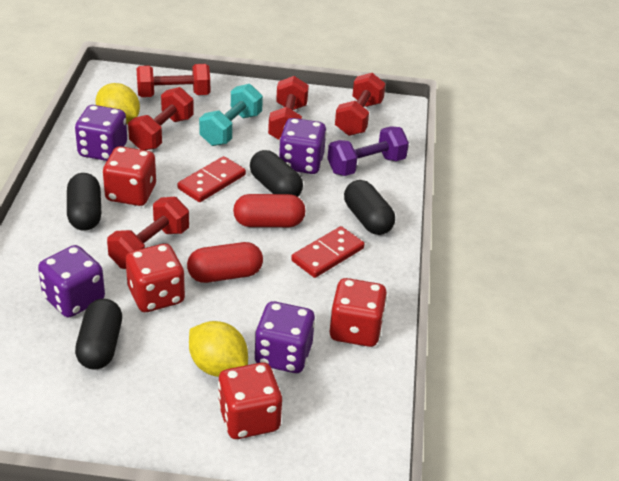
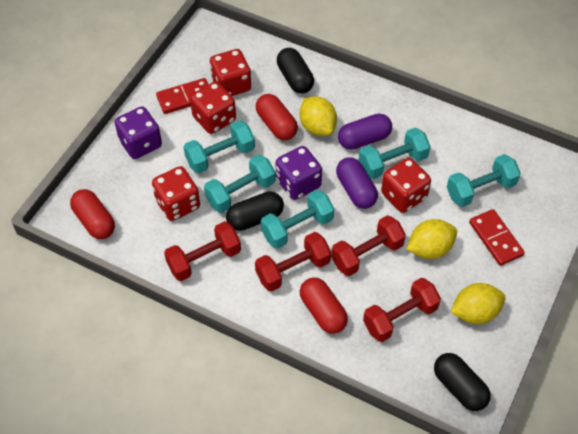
black capsule: [67,173,101,231] [75,299,122,369] [250,150,303,197] [344,180,395,235] = 4 -> [226,191,284,231] [277,48,314,93] [434,353,491,411] = 3
purple capsule: none = 0 -> [336,157,378,209] [338,114,392,150] = 2
purple dice: [38,245,105,318] [75,105,127,161] [254,301,315,373] [279,118,327,174] = 4 -> [115,106,162,159] [276,146,322,200] = 2
purple dumbbell: [327,126,409,176] = 1 -> none = 0
red capsule: [187,242,263,283] [233,194,305,227] = 2 -> [70,189,115,239] [256,94,298,140] [300,277,348,334] = 3
red dumbbell: [107,197,189,269] [128,87,194,150] [136,64,210,97] [268,76,309,140] [335,73,386,136] = 5 -> [164,221,241,281] [255,232,331,292] [331,215,406,276] [363,278,441,342] = 4
turquoise dumbbell: [199,84,263,146] = 1 -> [184,120,255,174] [204,154,276,213] [261,190,334,249] [359,128,430,179] [447,154,521,207] = 5
yellow lemon: [96,83,140,125] [189,321,248,377] = 2 -> [300,96,337,136] [406,219,457,259] [450,283,506,324] = 3

